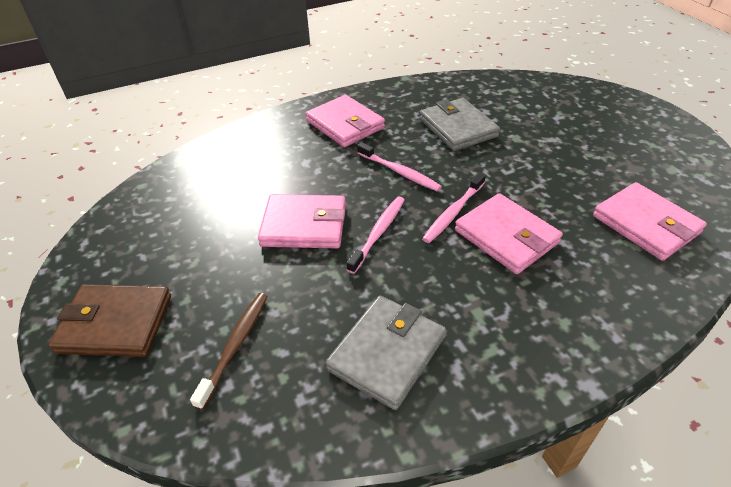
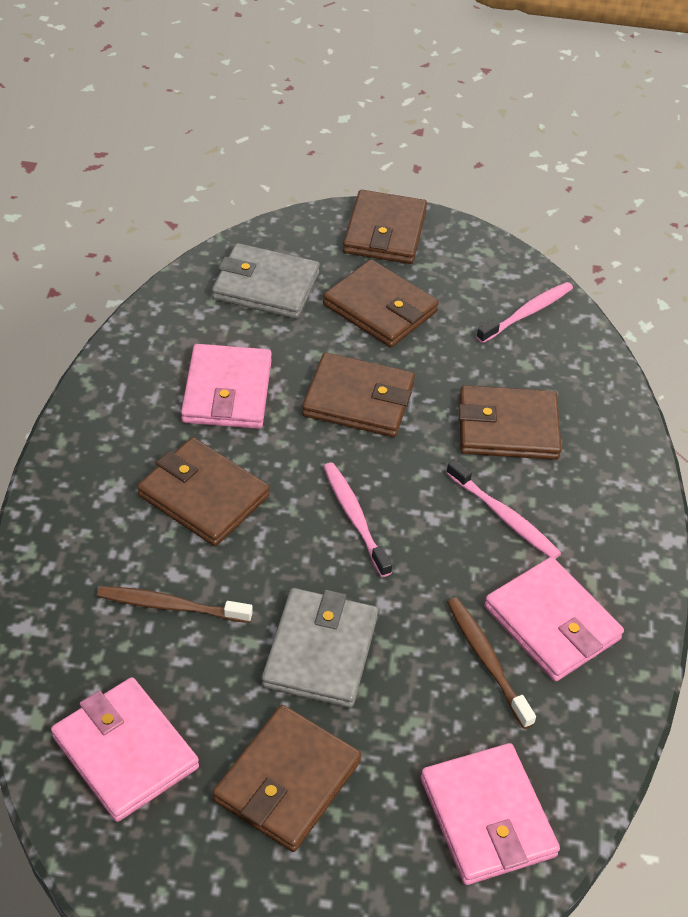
brown toothbrush: [190,293,268,410] = 1 -> [97,586,253,623] [447,597,536,729] = 2
brown wallet: [48,284,171,357] = 1 -> [137,437,270,546] [213,705,361,852] [302,352,415,437] [323,259,439,348] [343,190,427,264] [459,385,562,460] = 6

